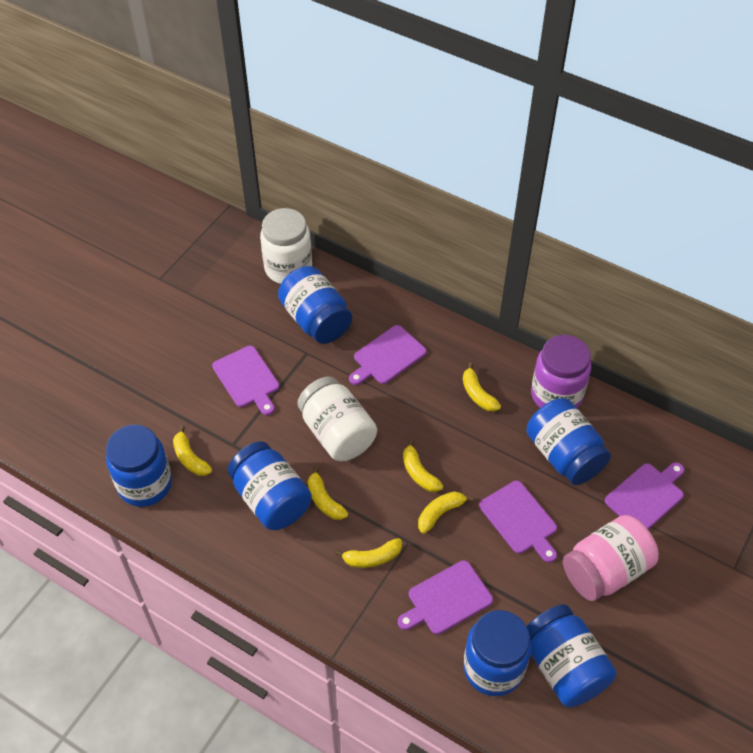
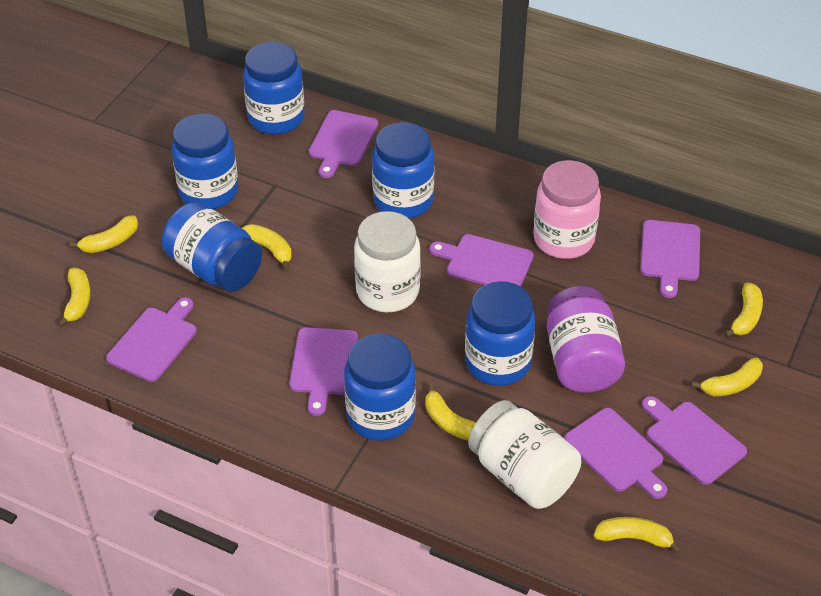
purple cutting board: [212,346,280,415] [349,325,427,385] [398,560,493,635] [479,481,557,563] [605,462,684,529] = 5 -> [106,297,197,382] [289,327,358,416] [309,110,378,178] [429,234,534,287] [564,408,668,499] [640,220,700,298] [642,396,747,485] = 7
yellow banana: [173,426,212,476] [308,466,348,520] [335,538,402,568] [403,439,443,492] [418,491,474,534] [463,363,501,412] = 6 -> [58,268,91,327] [69,215,138,253] [242,224,292,270] [425,384,476,441] [594,517,682,553] [692,358,763,397] [724,282,763,337] = 7

